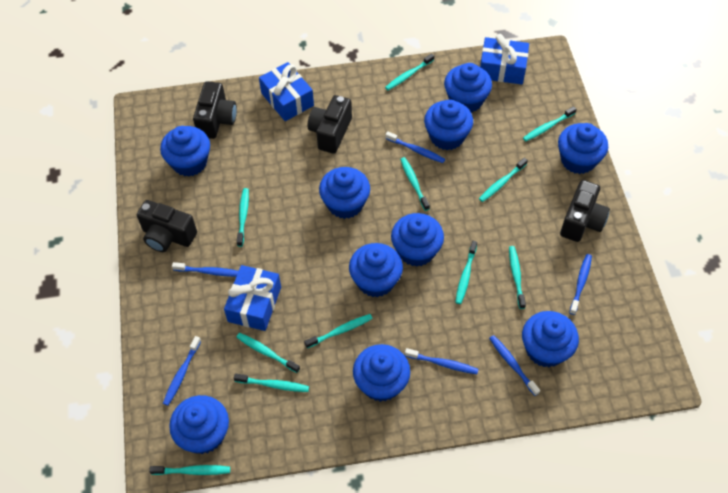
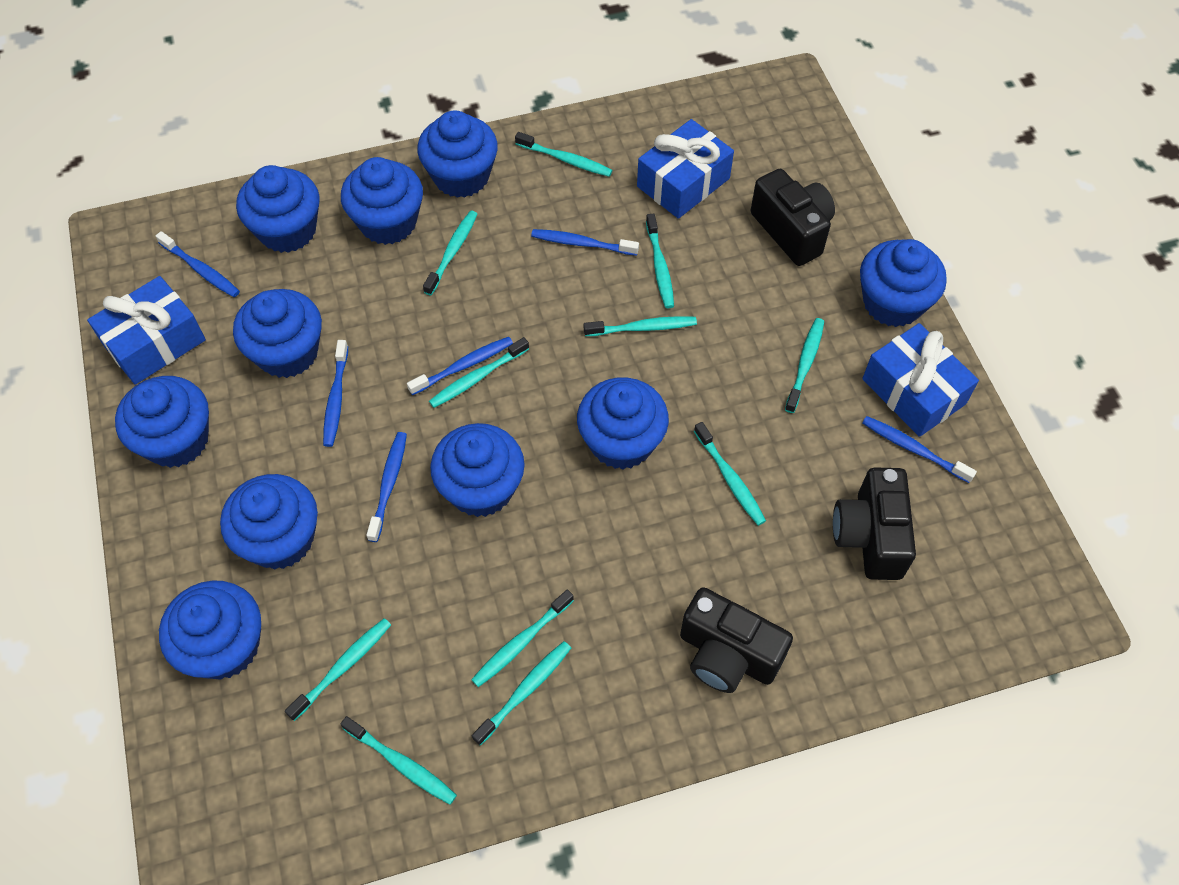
black camera: [137,200,197,252] [193,81,237,139] [307,95,352,154] [560,180,610,242] = 4 -> [680,587,793,693] [751,169,835,266] [833,467,916,580] = 3

